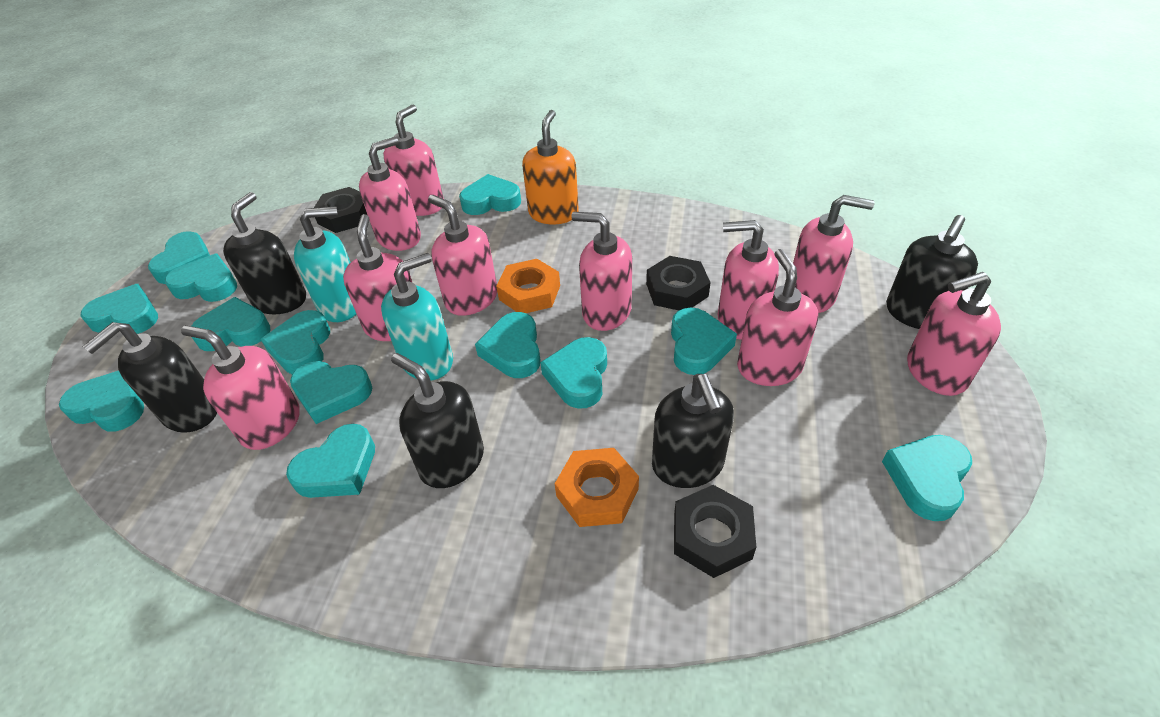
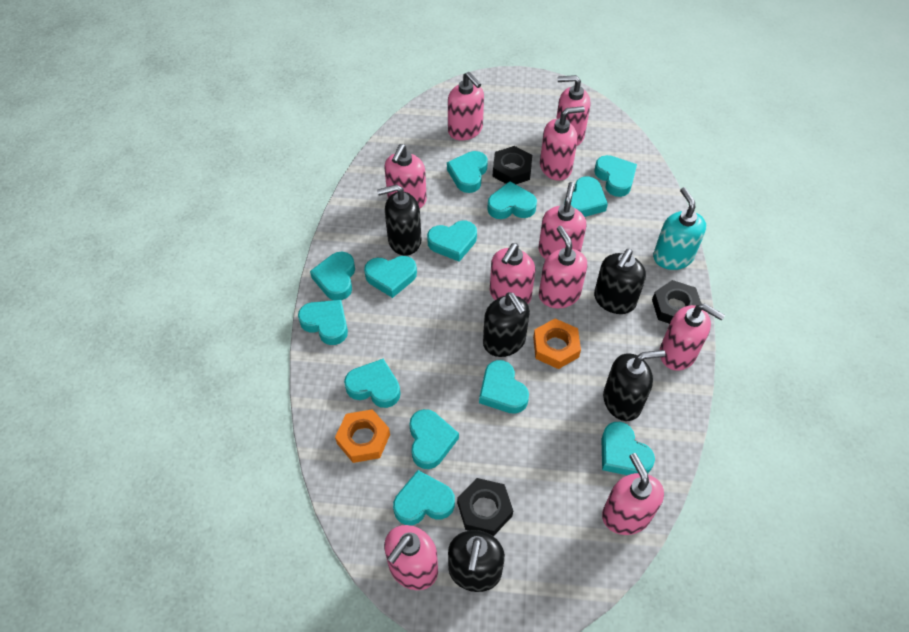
orange soap dispenser: [522,110,579,225] = 1 -> none = 0
turquoise soap dispenser: [294,206,356,322] [381,253,453,381] = 2 -> [653,187,706,270] = 1

